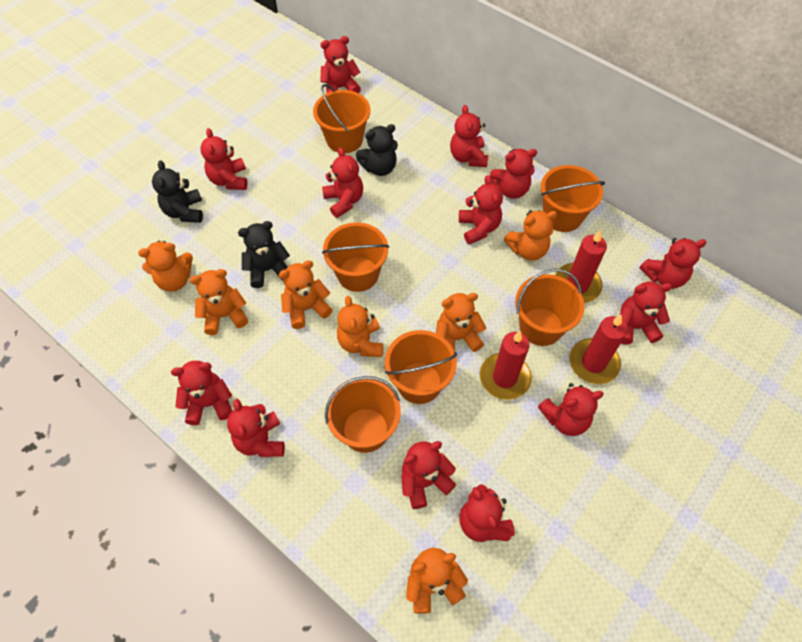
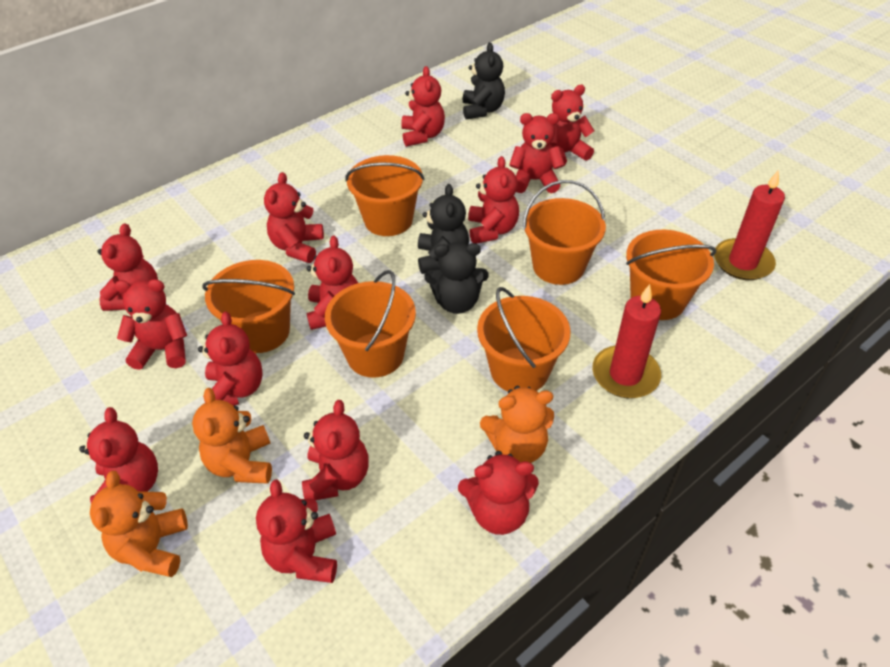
orange teddy bear: [138,241,193,292] [190,269,248,335] [279,260,333,329] [337,296,383,357] [406,548,468,614] [436,293,486,352] [504,210,557,261] = 7 -> [90,471,188,577] [192,388,272,484] [480,386,554,463] = 3
red candle: [480,331,532,400] [555,230,607,303] [569,315,628,384] = 3 -> [592,284,661,398] [714,170,785,280] = 2

